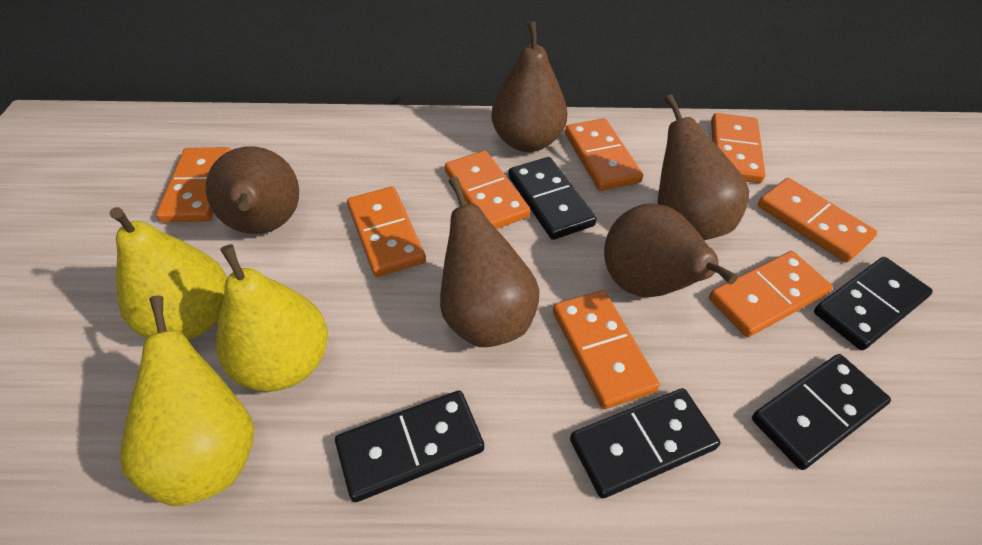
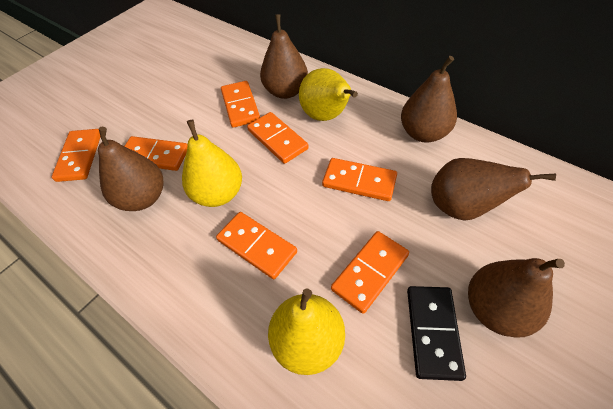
black domino: [335,390,484,502] [508,157,597,240] [570,388,720,499] [752,354,891,470] [814,257,933,350] = 5 -> [407,286,466,381] = 1
orange domino: [156,147,231,222] [347,186,426,277] [445,151,530,229] [553,290,660,409] [565,118,643,191] [709,251,832,337] [711,113,765,183] [758,178,877,262] = 8 -> [52,129,100,182] [124,136,188,171] [216,212,297,279] [221,81,260,128] [247,112,309,164] [322,158,397,201] [331,231,409,314] = 7

